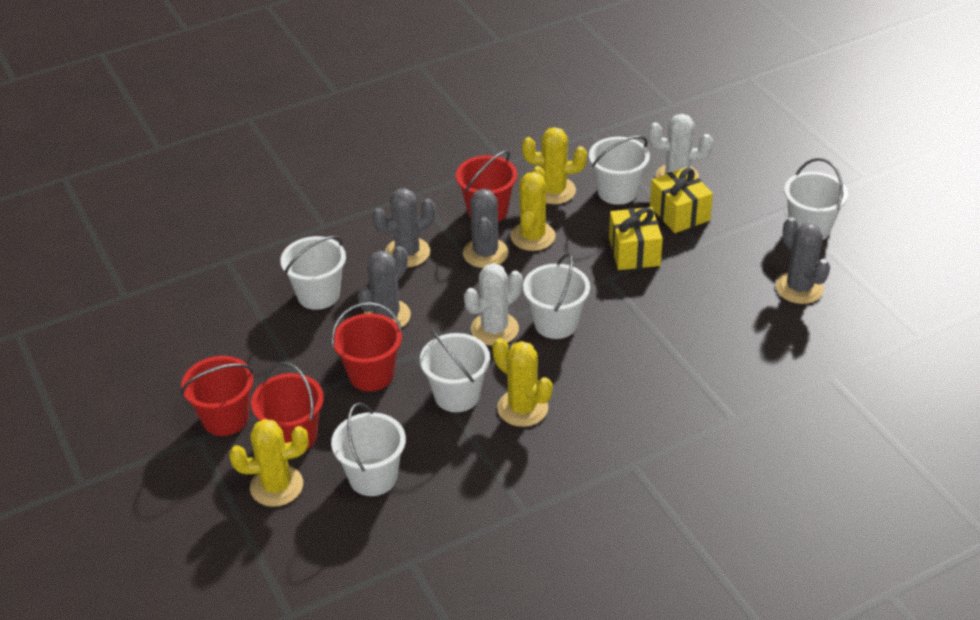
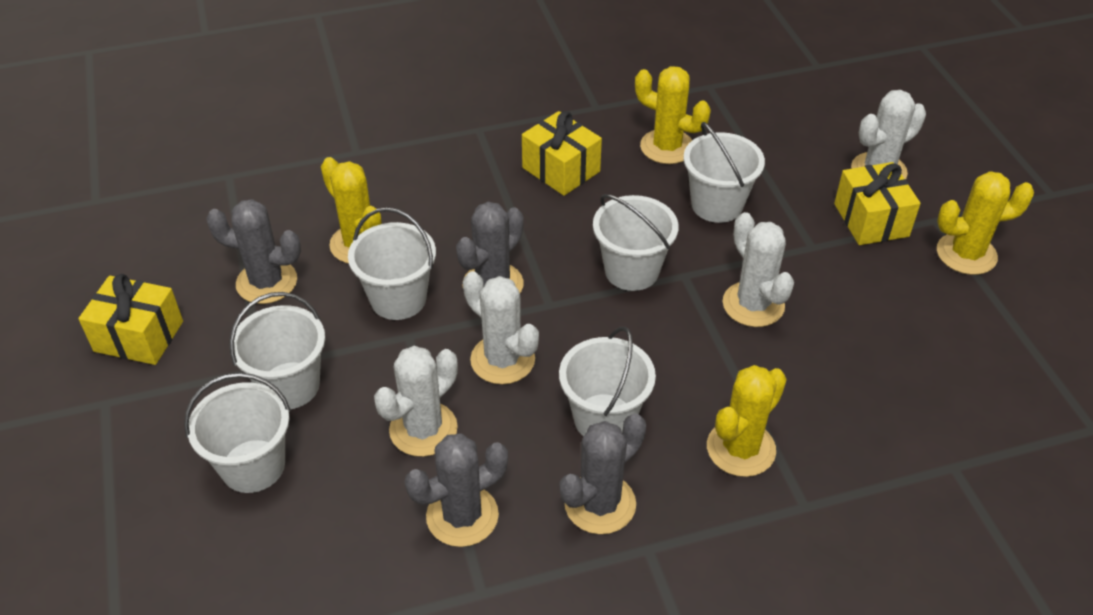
red bucket: [181,356,254,436] [251,362,324,450] [331,302,403,391] [456,150,517,222] = 4 -> none = 0
white cactus: [464,263,523,346] [648,114,713,178] = 2 -> [374,346,458,457] [463,271,539,384] [723,212,794,327] [851,90,926,179] = 4
yellow gift: [609,207,663,270] [650,167,713,233] = 2 -> [78,274,183,365] [522,111,602,196] [834,162,921,245] = 3

